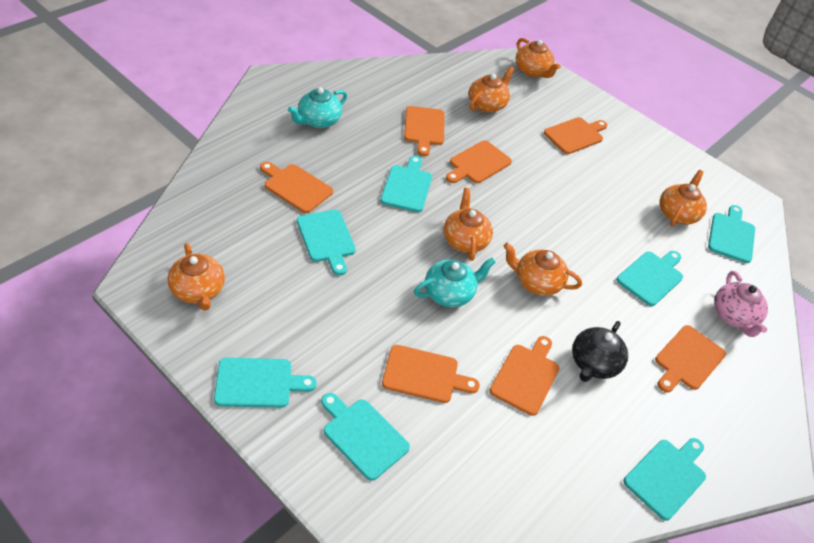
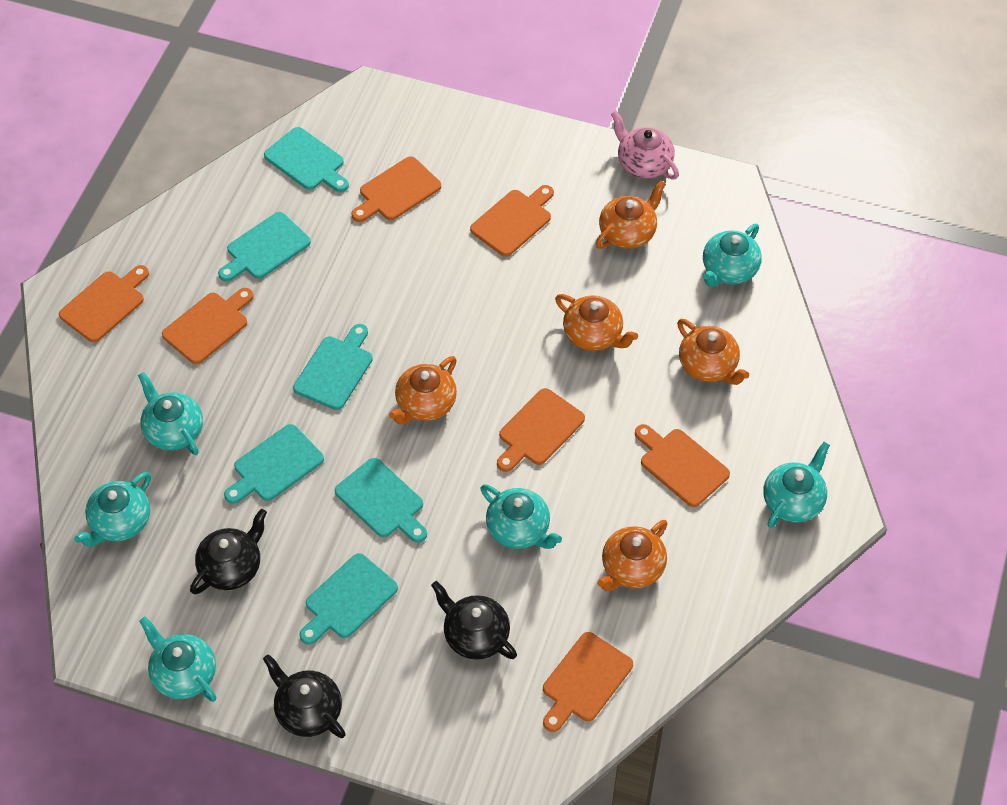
black teapot: [572,321,628,382] = 1 -> [190,509,267,594] [263,654,346,738] [431,581,517,660] = 3
orange teapot: [168,243,225,311] [444,188,493,261] [469,66,514,112] [504,243,582,296] [515,38,560,78] [660,170,707,226] = 6 -> [389,356,457,425] [555,294,638,351] [596,180,666,249] [597,520,667,591] [677,319,749,385] = 5
turquoise cutting board: [214,357,317,408] [297,210,356,276] [321,393,410,481] [381,156,432,212] [617,251,683,306] [624,438,706,521] [708,205,755,263] = 7 -> [218,212,311,282] [224,424,324,504] [264,127,349,192] [293,324,373,410] [299,553,398,645] [335,458,427,543] = 6
turquoise teapot: [288,87,347,128] [414,258,496,307] = 2 -> [74,472,151,547] [138,372,203,455] [139,617,217,702] [481,484,562,549] [703,224,762,287] [763,442,830,528] = 6

